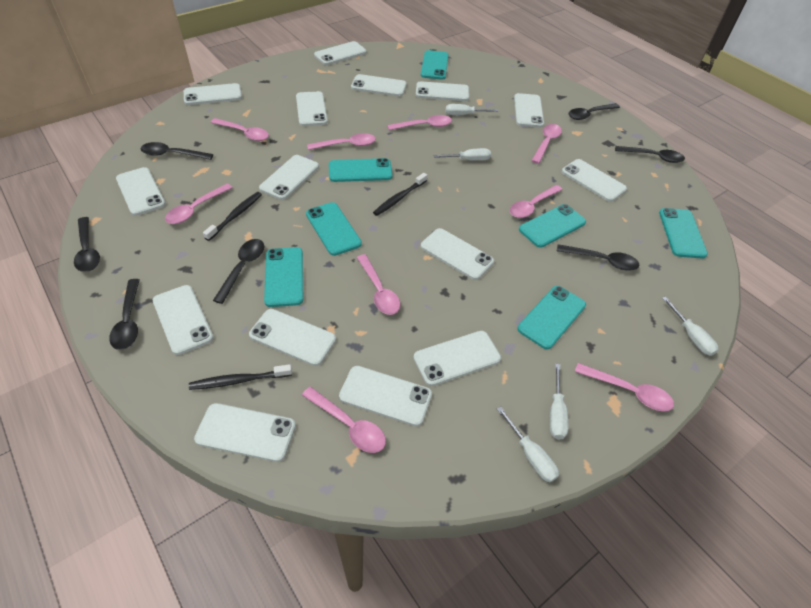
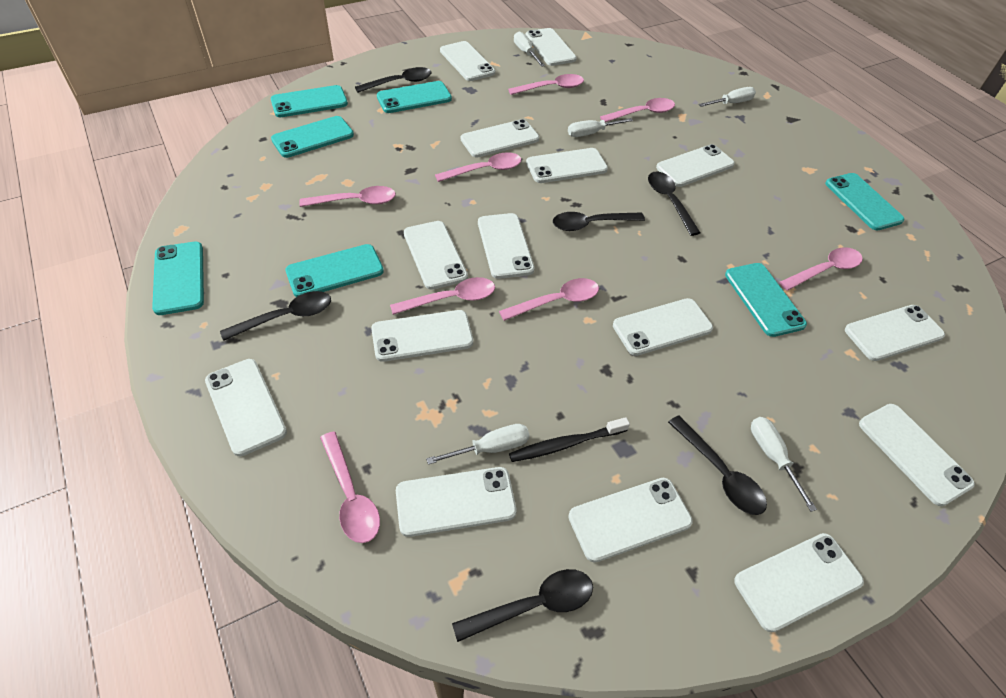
black spoon: [74,217,100,272] [109,279,140,350] [141,142,213,160] [213,239,264,304] [557,244,640,271] [568,103,620,120] [615,146,685,163] = 7 -> [220,291,331,341] [355,67,432,93] [452,569,593,642] [553,212,645,231] [648,172,700,236] [668,415,767,515] = 6
black toothbrush: [189,364,292,390] [203,192,262,241] [373,173,427,216] = 3 -> [509,417,630,462] = 1
pink spoon: [165,184,233,224] [211,118,269,141] [302,387,386,453] [307,133,376,150] [357,254,400,315] [387,115,452,130] [510,185,563,218] [531,124,562,164] [575,363,674,412] = 9 -> [299,186,396,207] [320,431,380,543] [390,277,495,315] [435,152,521,182] [499,278,599,321] [508,74,584,95] [600,98,675,122] [779,247,863,291] = 8

